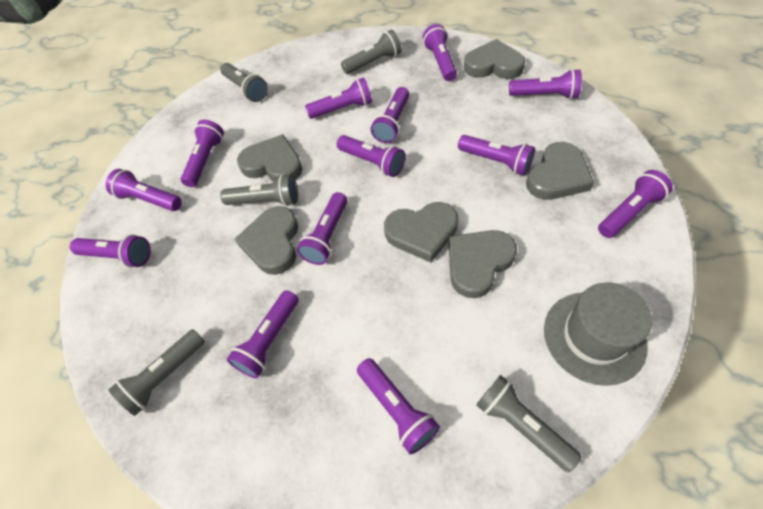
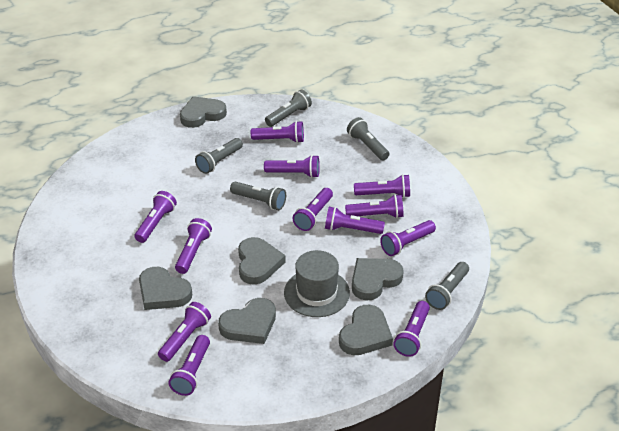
purple flashlight: [70,234,151,268] [106,169,182,211] [181,120,224,187] [227,290,299,378] [297,192,347,265] [305,77,372,119] [337,135,405,177] [357,358,440,454] [371,87,410,143] [423,24,457,81] [458,135,535,176] [509,69,582,99] [598,170,673,238] = 13 -> [134,191,177,243] [158,302,211,362] [168,335,210,396] [175,218,212,274] [251,121,304,143] [264,155,320,178] [293,188,333,231] [325,207,385,234] [345,194,404,218] [354,174,410,198] [380,220,436,256] [393,301,430,357] = 12

